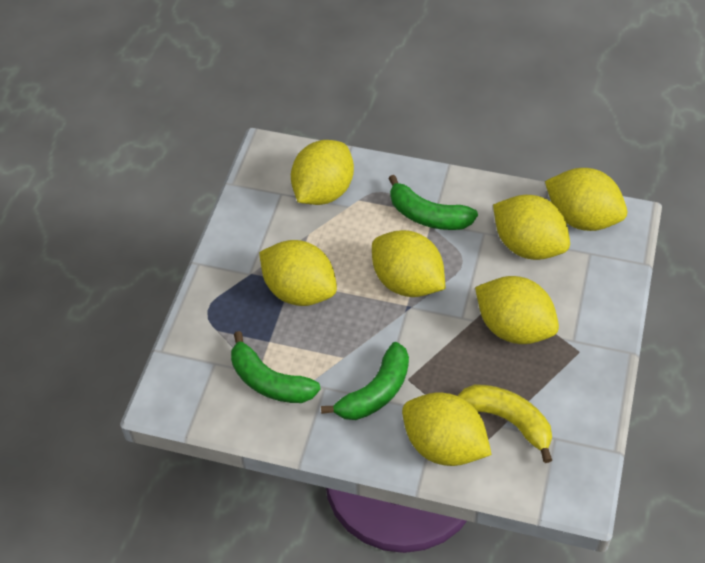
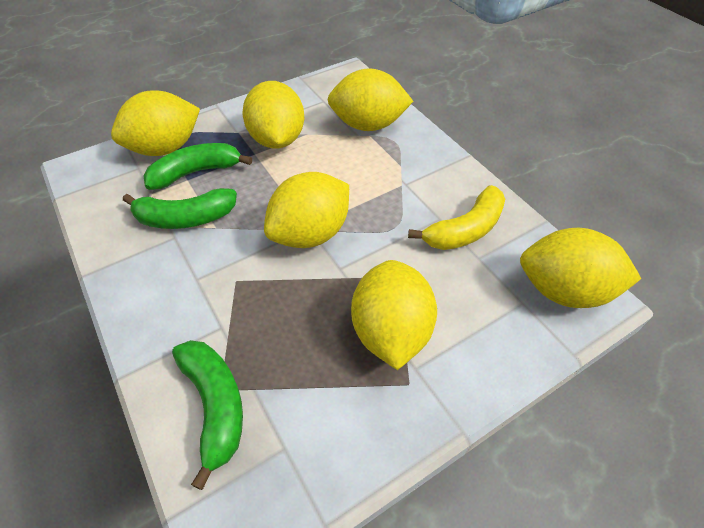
yellow lemon: [259,240,337,306] [291,140,354,205] [372,230,445,297] [402,392,492,466] [475,276,559,344] [493,195,570,260] [545,168,627,231] = 7 -> [111,90,200,156] [242,81,304,148] [264,172,349,248] [327,68,413,131] [351,260,437,370] [520,228,641,308] = 6

